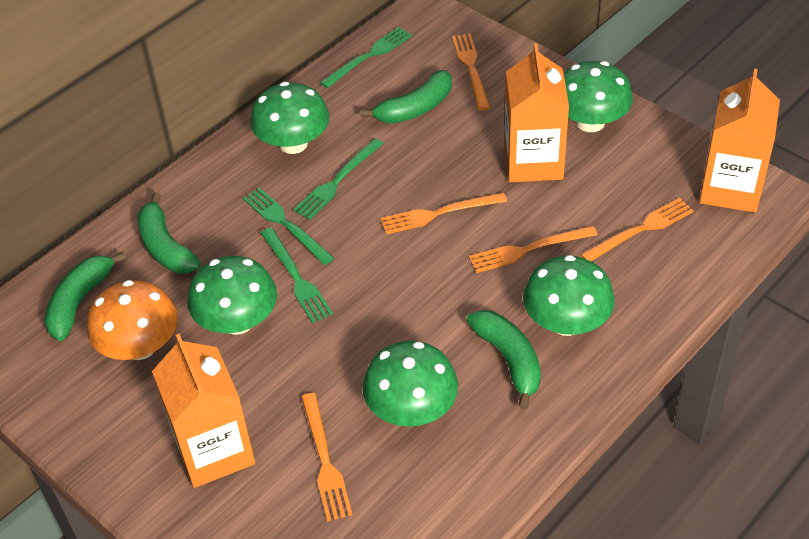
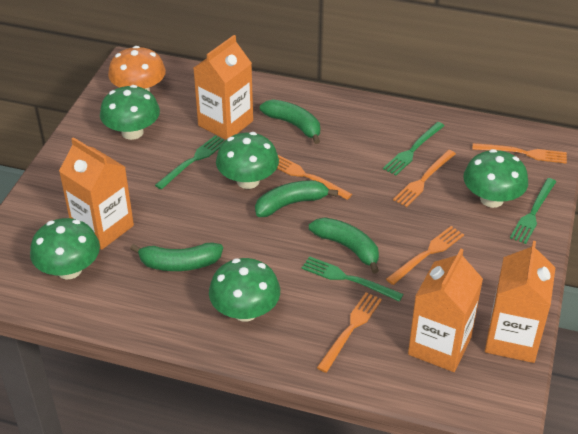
orange carton: [152,334,255,488] [504,43,569,182] [699,68,780,213] = 3 -> [59,137,134,250] [194,35,253,140] [408,249,483,372] [485,241,556,363] = 4

